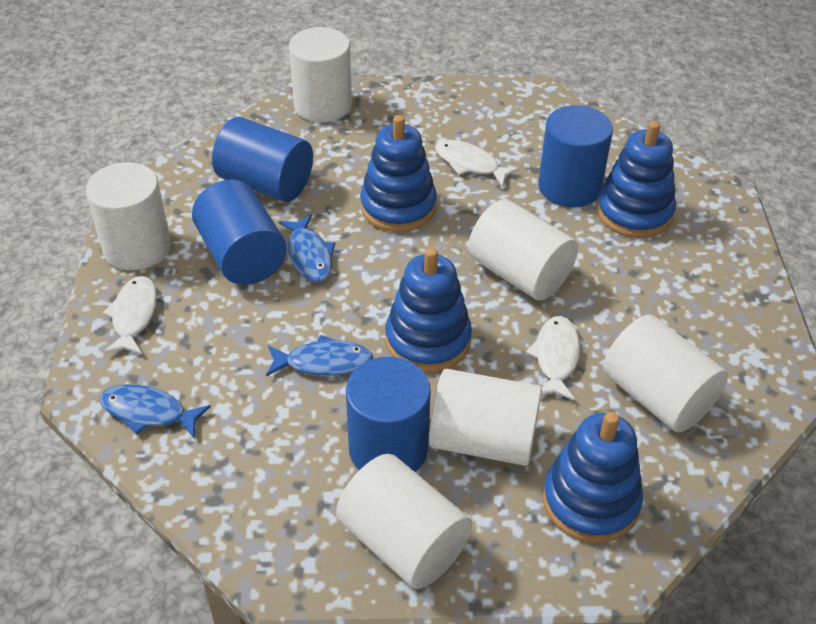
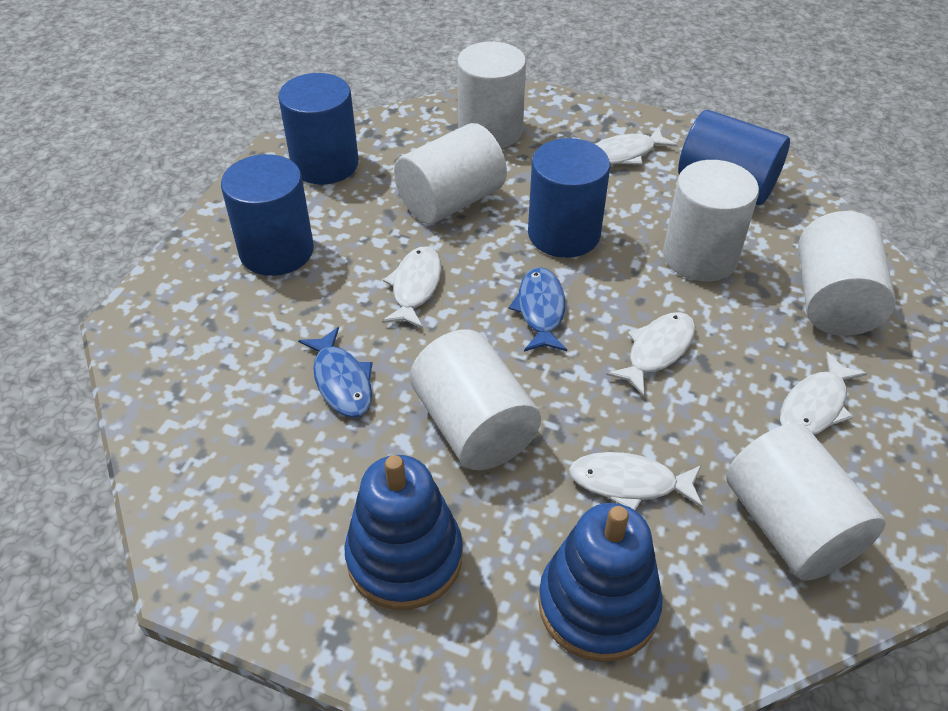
blue fish: [99,384,211,438] [266,335,373,377] [279,214,335,282] = 3 -> [298,327,373,418] [509,267,567,351] = 2
blue stacking toy: [360,115,437,232] [385,248,472,372] [542,412,643,543] [597,121,676,238] = 4 -> [344,455,463,610] [538,503,663,662] = 2
white fish: [102,276,157,354] [435,139,520,187] [526,316,580,401] = 3 -> [382,246,442,328] [569,452,703,510] [595,126,677,165] [606,312,695,396] [780,352,867,435] = 5

